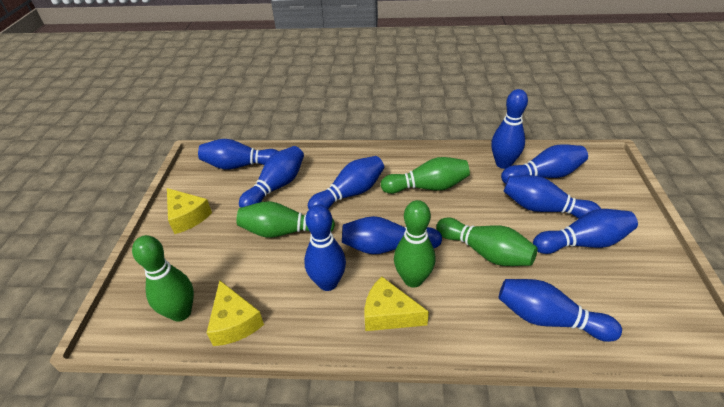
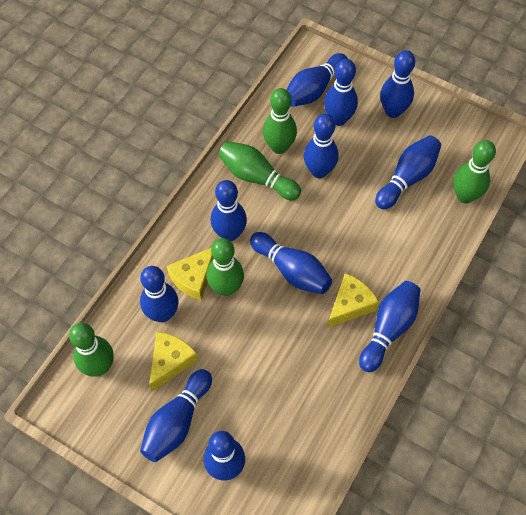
blue bowling pin: [198,139,279,169] [239,146,304,208] [304,204,346,291] [308,156,384,209] [342,216,442,254] [491,89,528,169] [498,279,622,342] [501,144,588,184] [504,175,601,219] [533,209,638,254] = 10 -> [140,266,179,322] [140,369,212,462] [204,431,245,481] [211,180,247,241] [250,232,332,294] [287,53,348,107] [304,114,338,178] [324,59,358,126] [359,281,421,372] [375,135,441,210] [380,50,415,118] = 11

